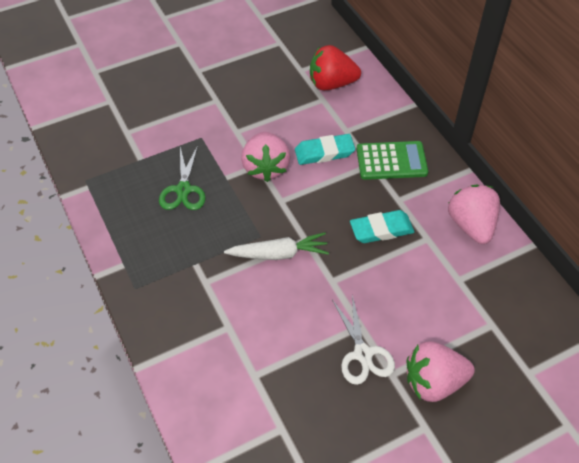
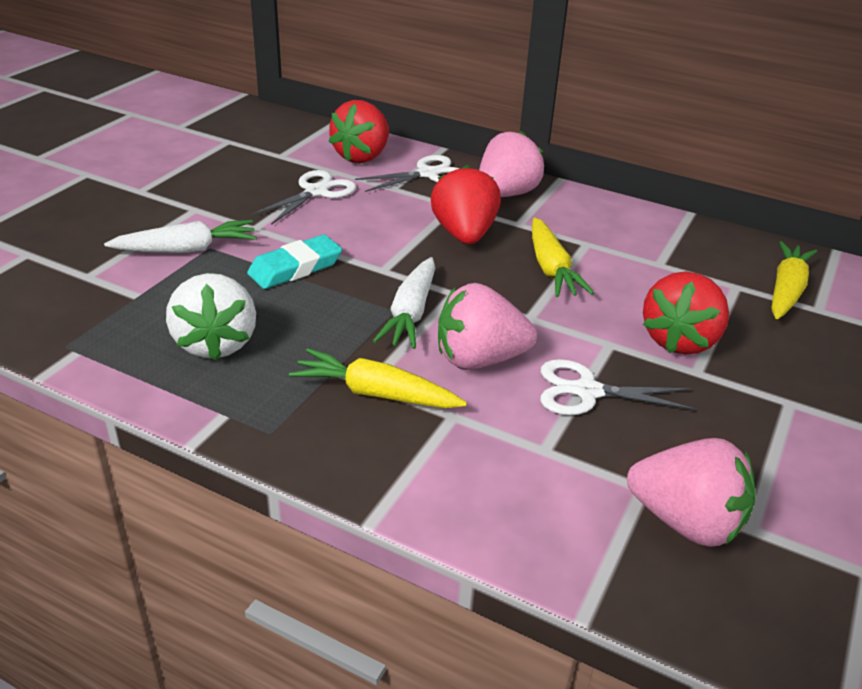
green calculator: [357,141,428,180] = 1 -> none = 0
green scissors: [159,145,206,210] = 1 -> none = 0
red strawberry: [310,45,361,90] = 1 -> [328,100,389,163] [431,165,501,244] [643,272,729,355] = 3
turquoise eraser: [295,134,355,165] [350,210,414,243] = 2 -> [247,235,342,289] = 1
white carrot: [224,232,329,260] = 1 -> [104,220,257,253] [373,257,435,349] = 2
white scissors: [332,295,395,385] = 1 -> [251,170,356,225] [355,155,459,192] [540,359,698,415] = 3
white strawberry: none = 0 -> [166,273,256,361] = 1
yellow carrot: none = 0 -> [289,348,467,408] [532,218,594,297] [771,241,817,319] = 3

